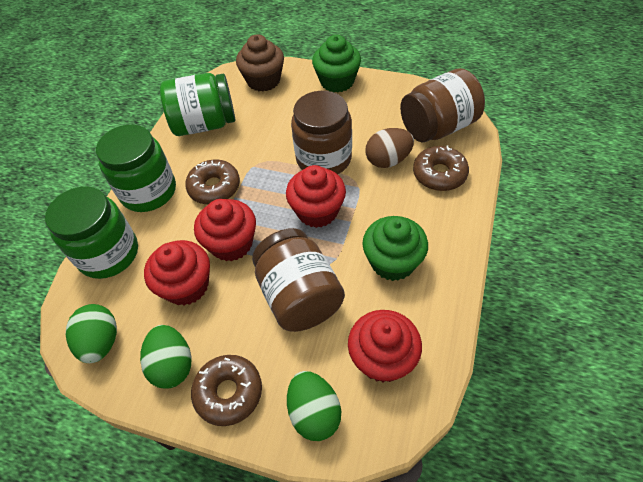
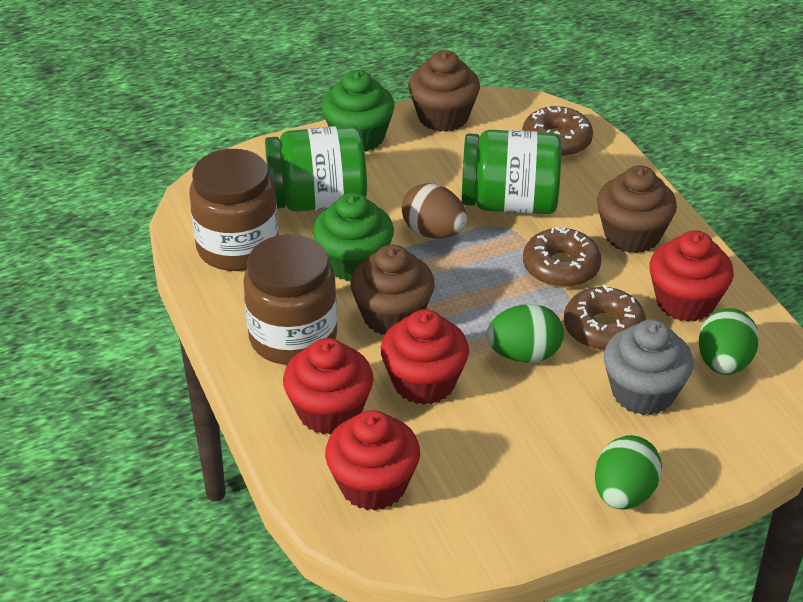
brown cupcake: [236,34,284,92] = 1 -> [350,244,435,335] [408,50,480,132] [597,165,677,253] = 3
brown jar: [252,228,345,332] [291,91,352,174] [400,68,485,142] = 3 -> [189,149,278,271] [243,234,337,365] = 2
green jar: [45,186,138,279] [96,125,176,212] [160,73,235,136] = 3 -> [265,125,367,212] [462,130,562,214] = 2
grey cupcake: none = 0 -> [604,319,694,415] = 1

